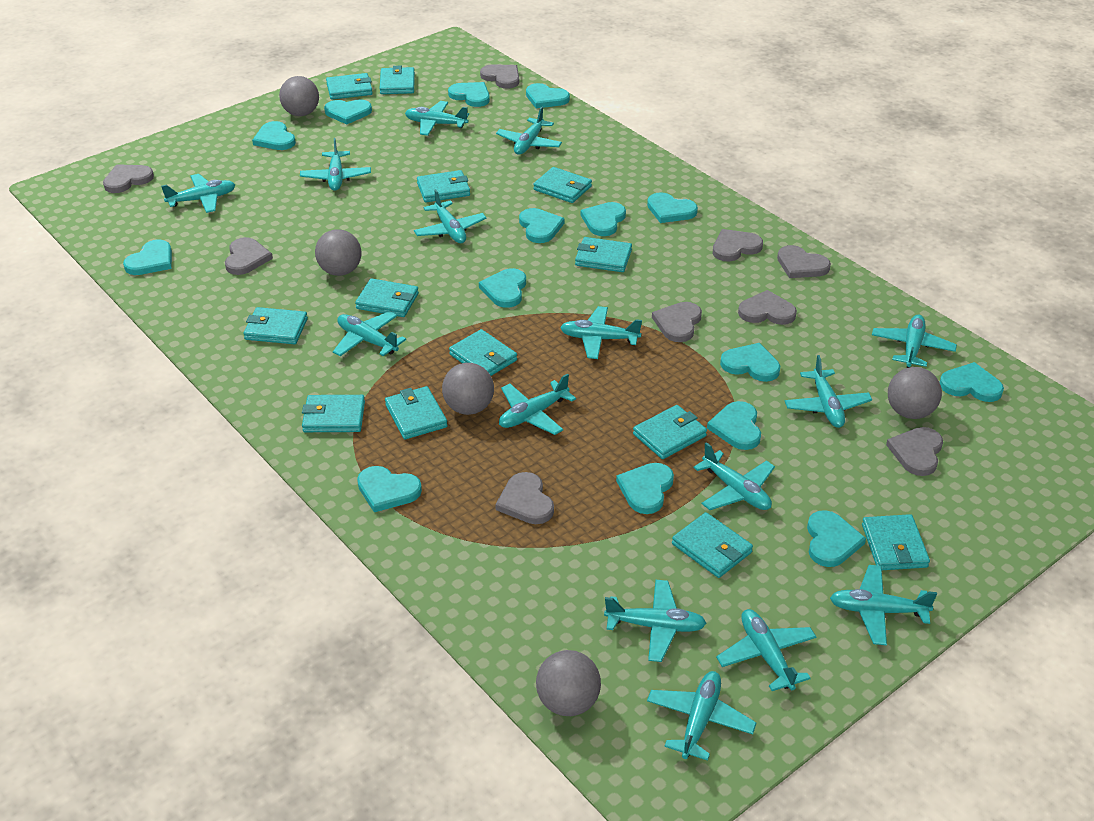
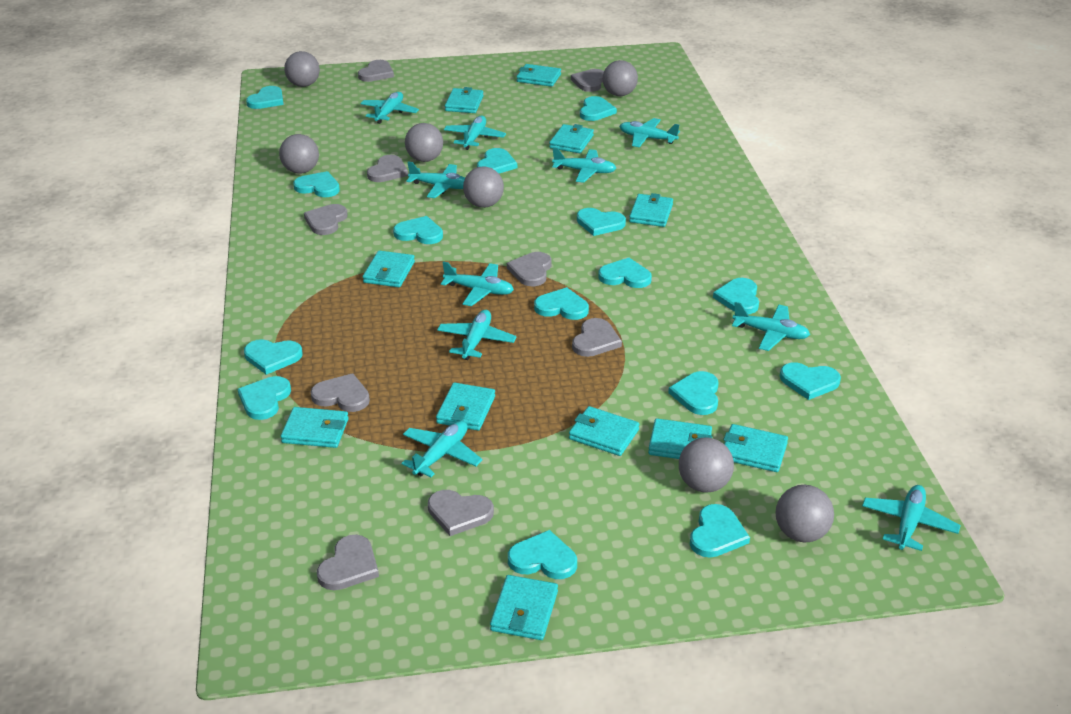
grey ball: [279,76,319,116] [315,229,362,276] [442,363,494,415] [536,650,601,716] [888,367,942,419] = 5 -> [279,134,319,174] [284,51,320,87] [405,123,443,162] [463,166,504,208] [603,60,638,96] [679,437,734,493] [775,485,834,542] = 7
turquoise plane: [161,174,235,213] [300,138,371,191] [333,311,406,356] [405,101,469,136] [414,189,487,243] [496,107,562,155] [499,373,576,435] [560,306,642,359] [604,580,707,662] [647,671,757,761] [693,442,775,510] [716,609,816,691] [785,355,872,428] [830,565,937,645] [872,315,957,368] = 15 -> [360,92,419,124] [401,421,482,477] [407,161,465,198] [437,310,516,360] [441,261,514,306] [444,116,506,150] [552,147,616,183] [619,118,680,148] [732,302,810,351] [862,485,961,551] = 10
turquoise wallet: [243,307,308,344] [302,395,365,432] [326,73,373,100] [355,278,419,317] [379,66,415,94] [385,386,448,439] [417,170,470,202] [449,329,517,376] [533,167,592,203] [575,237,632,272] [633,405,707,459] [672,512,753,578] [862,514,930,570] = 13 -> [281,407,349,448] [363,250,415,287] [436,382,495,430] [445,87,484,113] [490,575,558,640] [517,64,561,87] [549,124,594,153] [569,406,639,456] [629,193,673,227] [648,418,712,459] [723,424,788,472] = 11

